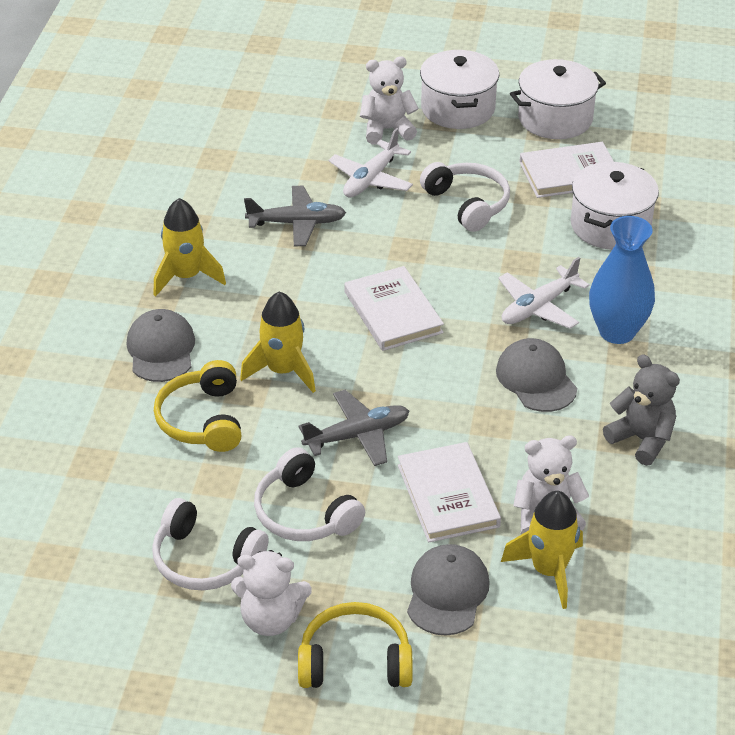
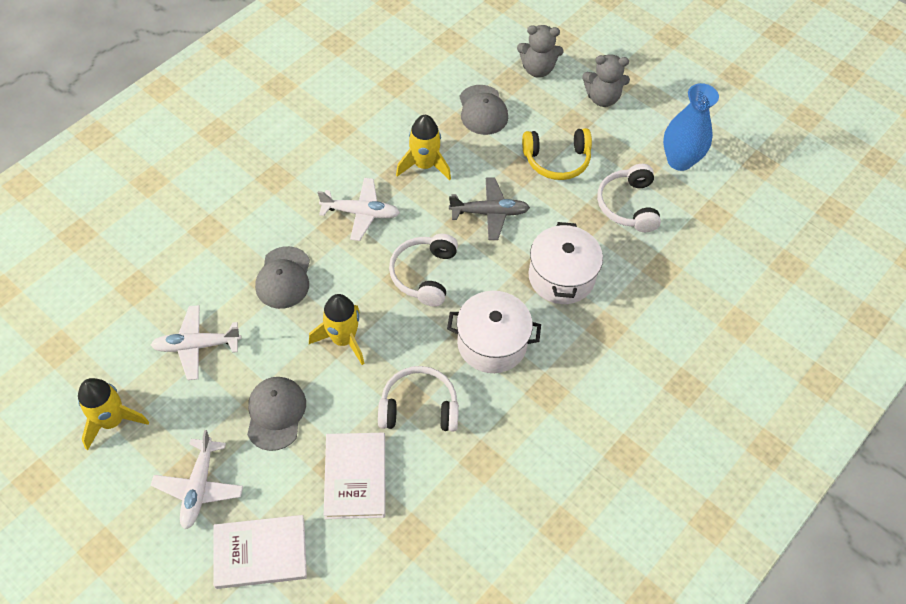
grey plane: [244,186,346,246] [299,390,409,466] = 2 -> [449,178,530,240] = 1
grey teddy bear: [603,354,680,466] = 1 -> [517,25,564,78] [582,54,630,107] = 2
white book: [344,266,444,351] [398,442,501,542] [520,142,614,198] = 3 -> [213,515,307,589] [324,433,385,519] = 2
white plane: [328,128,413,198] [498,257,589,329] = 2 -> [151,305,242,380] [151,430,243,529] [318,178,400,241] = 3
white pot: [420,50,499,129] [510,59,606,139] [571,162,659,250] = 3 -> [447,291,541,373] [529,222,603,304] = 2
white teddy bear: [231,550,312,636] [360,56,419,145] [513,436,589,535] = 3 -> none = 0
yellow headphones: [154,360,241,452] [298,602,413,688] = 2 -> [522,128,592,180] = 1

